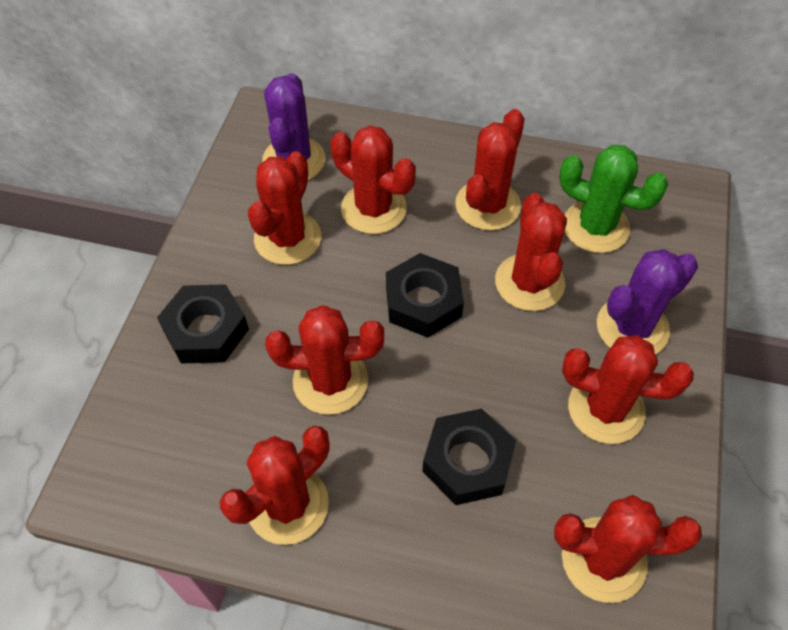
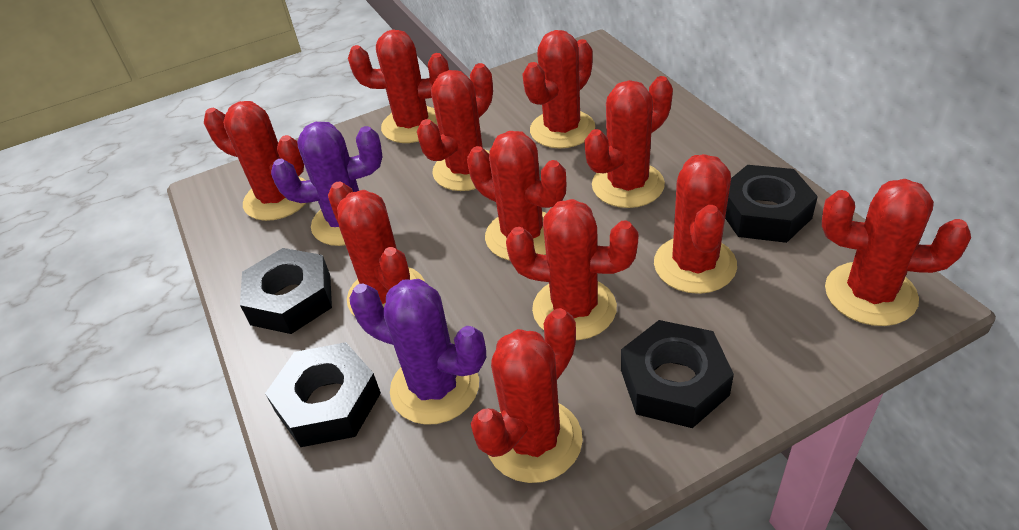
black nut: [157,284,249,364] [386,253,464,338] [422,409,516,505] = 3 -> [240,248,332,334] [265,342,381,447] [621,320,734,428] [725,165,818,243] = 4
green cactus: [559,145,668,253] = 1 -> none = 0
red cactus: [220,426,330,545] [248,151,321,265] [265,305,384,415] [330,126,416,234] [455,109,525,230] [495,193,567,311] [554,495,702,603] [562,335,694,444] = 8 -> [204,101,306,221] [328,182,425,316] [348,29,449,143] [417,63,493,191] [467,131,566,261] [471,308,583,483] [506,199,639,340] [522,30,595,148] [584,76,673,208] [654,154,737,294] [822,179,971,326] = 11

